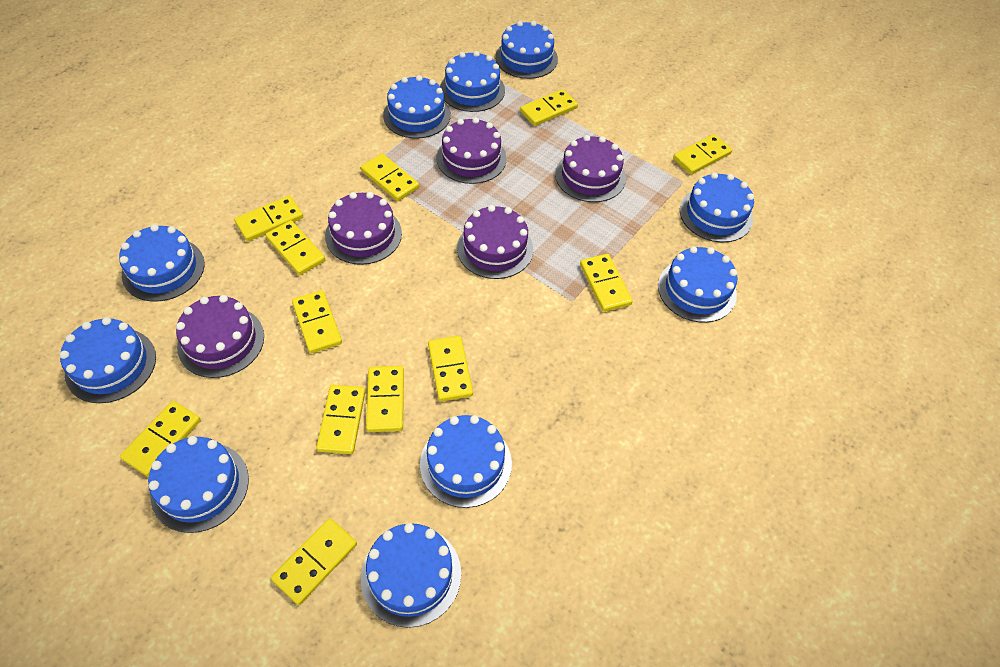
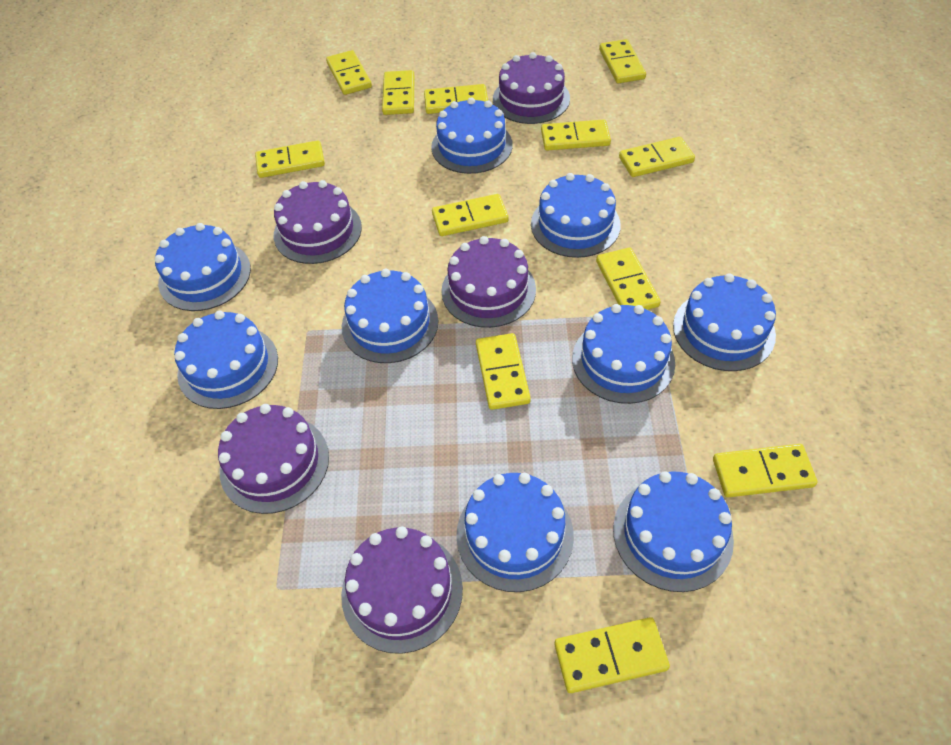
blue cake: [59,317,156,403] [119,224,205,302] [148,436,249,533] [361,523,461,628] [383,75,451,138] [420,415,512,508] [440,51,505,112] [495,21,558,79] [658,246,737,323] [680,172,754,242] = 10 -> [154,223,251,311] [174,310,278,409] [342,269,438,363] [431,97,513,174] [456,473,574,592] [531,173,621,258] [572,304,675,404] [613,471,734,592] [673,273,776,371] = 9

